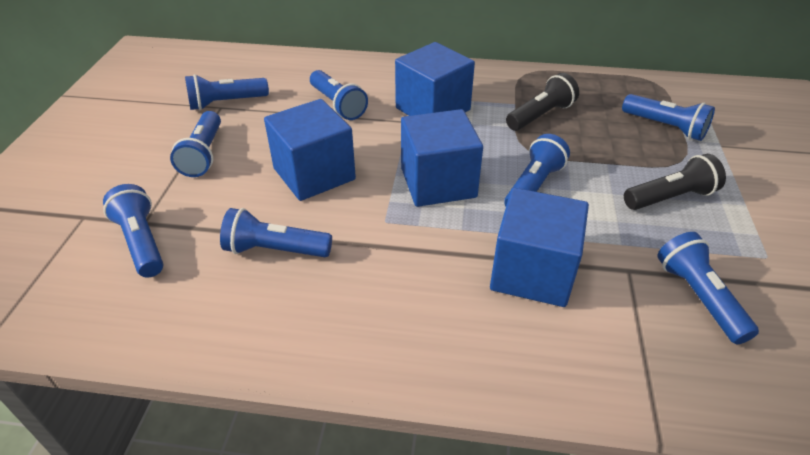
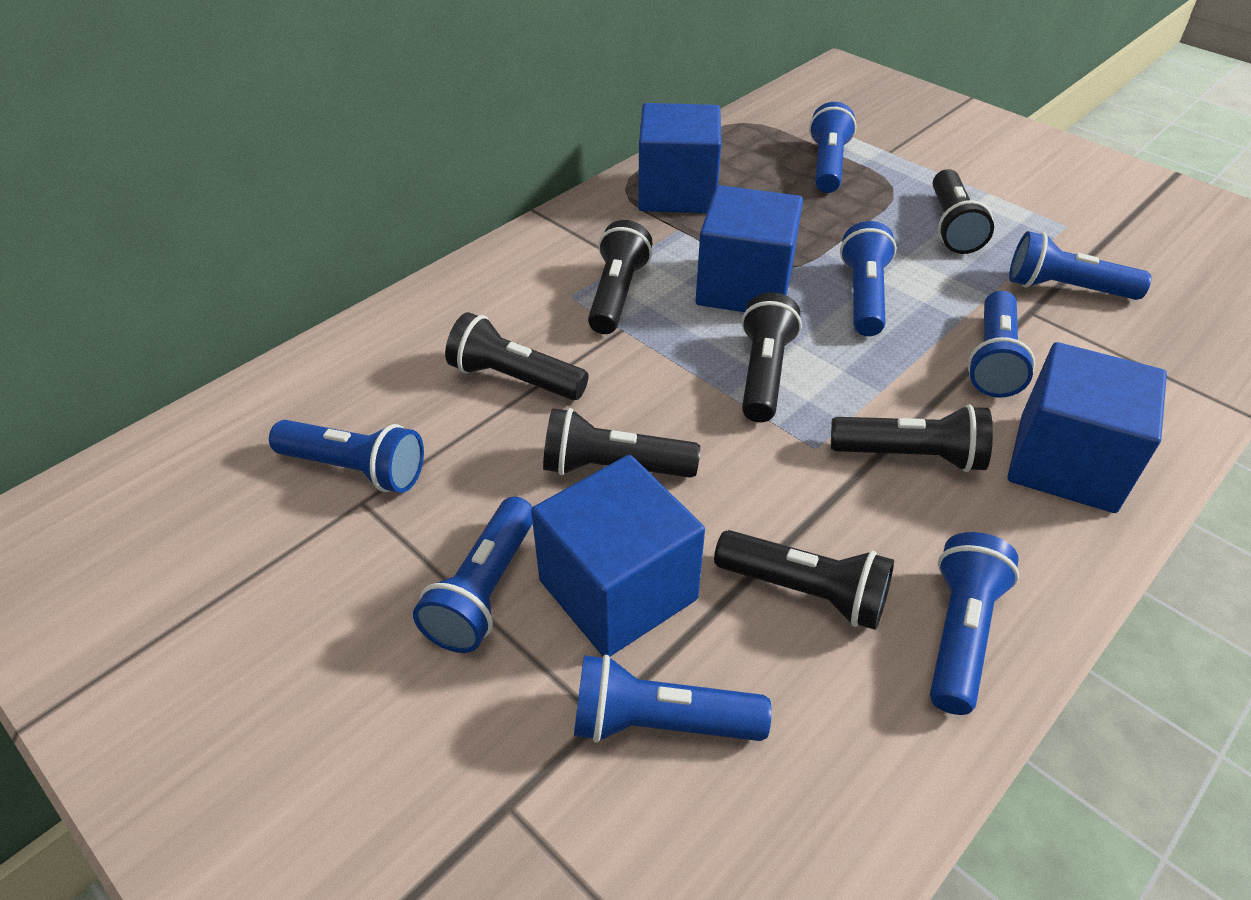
black flashlight: [506,73,579,131] [624,154,726,210] = 2 -> [445,312,589,400] [543,408,700,478] [588,220,653,334] [714,530,894,630] [742,293,802,422] [831,404,993,472] [933,169,994,254] = 7

